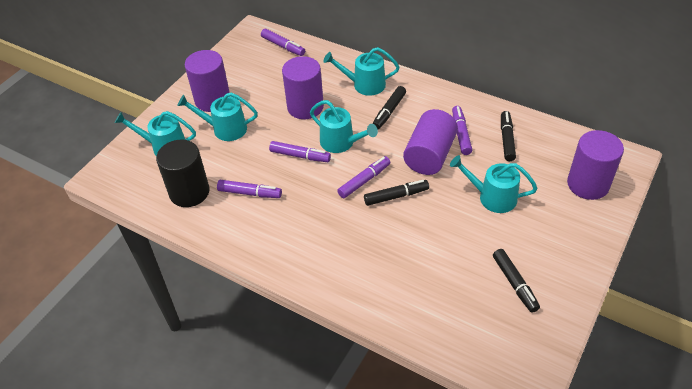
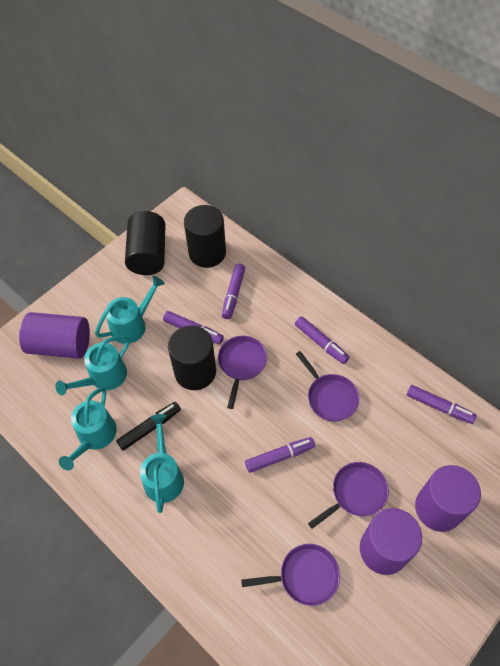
black cylinder: [156,140,210,207] = 1 -> [125,211,165,275] [168,325,216,390] [184,205,226,268] = 3
black marker: [364,180,429,206] [372,86,406,129] [493,249,540,313] [501,111,516,161] = 4 -> [116,402,181,451] = 1
purple cylinder: [185,50,230,112] [282,56,324,119] [403,109,458,175] [567,130,624,200] = 4 -> [19,312,90,359] [360,508,422,575] [415,465,481,532] = 3
purple pan: none = 0 -> [218,336,267,409] [241,544,340,606] [296,351,359,422] [308,462,389,529] = 4
turquoise watering can: [115,111,196,156] [177,92,258,141] [310,100,378,153] [323,47,399,96] [450,155,538,213] = 5 -> [55,337,130,395] [59,388,117,471] [95,276,165,344] [140,414,184,513] = 4

